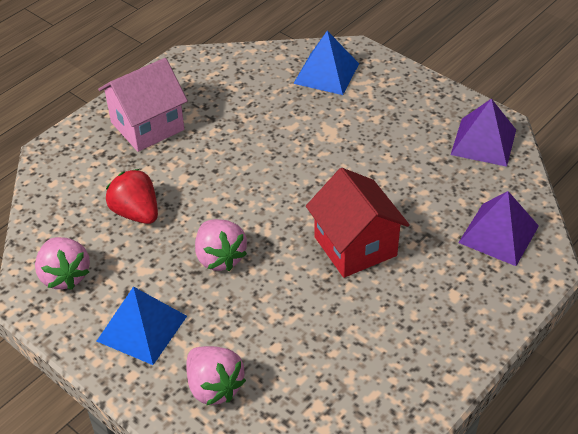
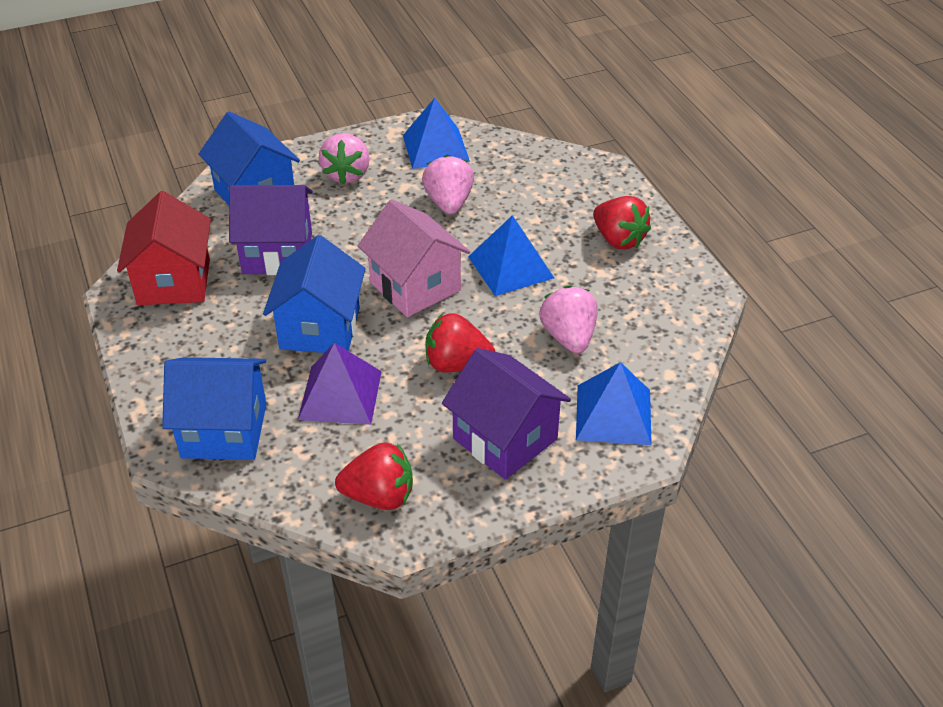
blue house: none = 0 -> [162,357,266,460] [199,112,300,205] [263,235,366,353] = 3
blue pyramid: [97,287,187,365] [293,31,359,95] = 2 -> [403,98,470,169] [468,215,554,296] [576,362,652,445] = 3
purple house: none = 0 -> [229,185,313,275] [442,348,571,480] = 2
purple pyramid: [451,98,516,167] [458,191,539,266] = 2 -> [298,343,382,425] = 1
red strawberry: [106,169,158,224] = 1 -> [335,442,413,510] [426,313,495,373] [593,196,651,250] = 3

